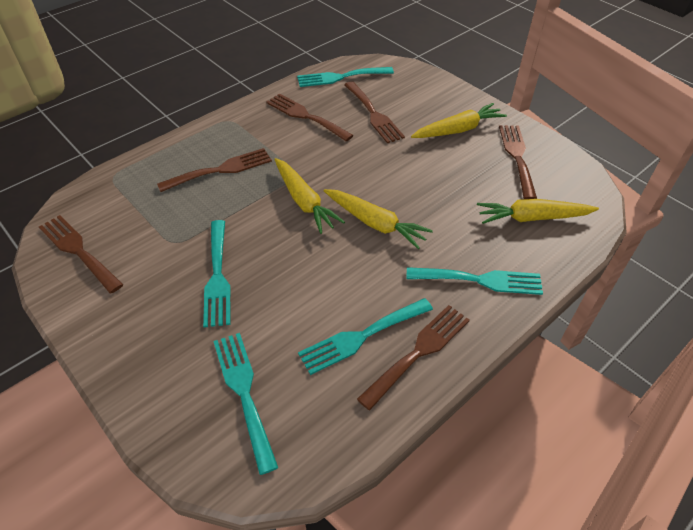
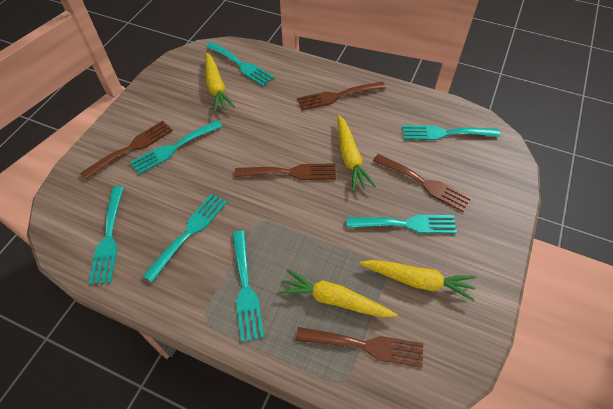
brown fork: [39,215,123,294] [157,148,272,192] [266,93,353,142] [344,81,405,143] [357,305,470,411] [499,125,537,199] = 6 -> [80,121,173,180] [235,163,336,180] [296,327,423,367] [297,82,386,110] [373,154,472,212] = 5
turquoise fork: [203,220,231,327] [213,333,278,475] [297,67,394,87] [298,298,433,375] [407,267,543,295] = 5 -> [88,186,124,284] [130,120,223,175] [143,193,227,282] [206,42,274,86] [232,230,264,342] [347,215,457,233] [402,125,500,140] = 7

